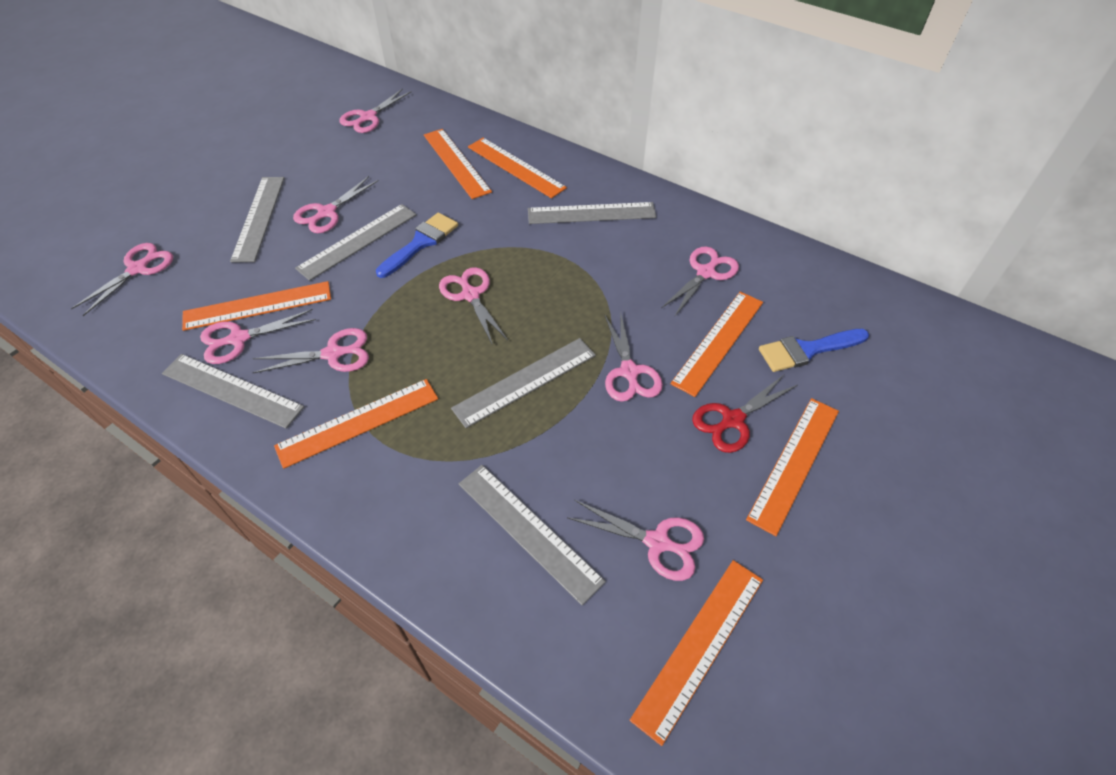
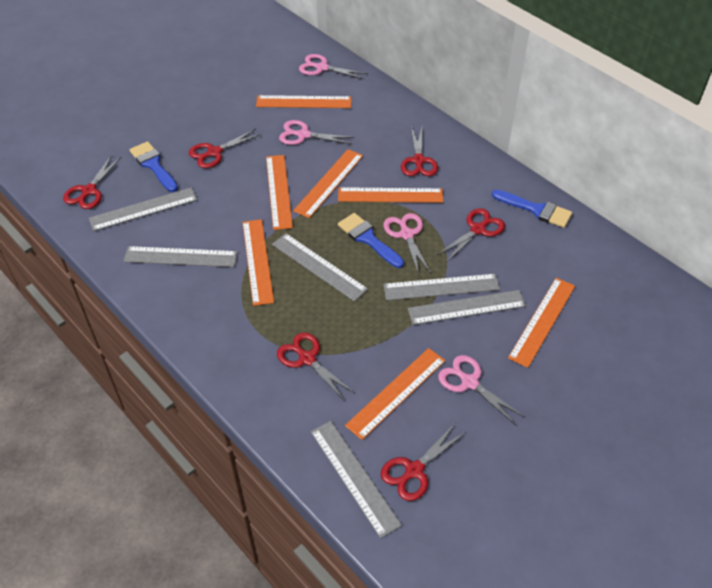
blue brush: [376,212,458,278] [759,329,869,372] = 2 -> [130,141,178,192] [338,213,404,268] [492,190,572,228] = 3
pink scissors: [71,243,173,316] [200,309,316,364] [252,328,369,373] [293,176,379,233] [339,88,411,133] [439,267,508,346] [567,500,704,581] [604,311,663,402] [661,246,739,316] = 9 -> [279,120,354,145] [299,54,368,79] [383,213,431,275] [438,355,525,425] = 4
red scissors: [692,375,798,453] = 1 -> [63,155,121,209] [189,129,261,168] [277,332,355,401] [381,424,466,501] [401,126,438,176] [437,208,505,262] = 6

